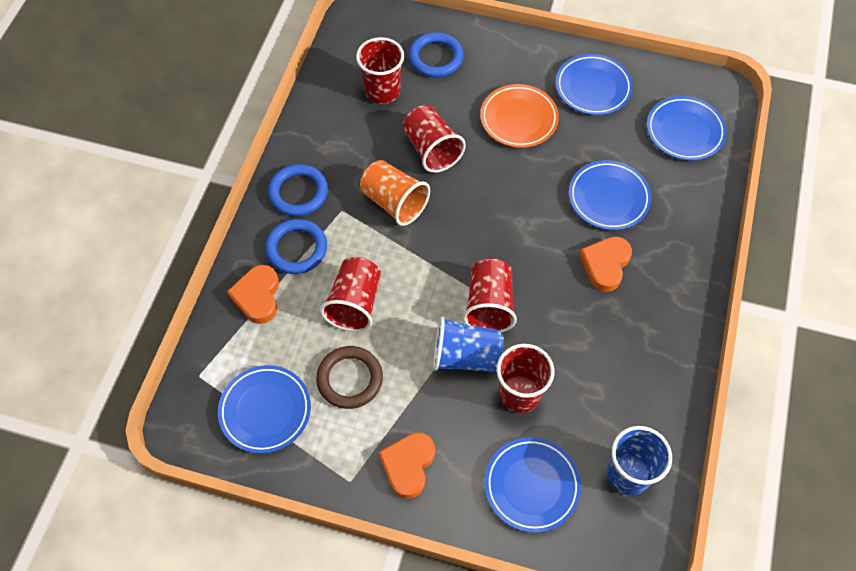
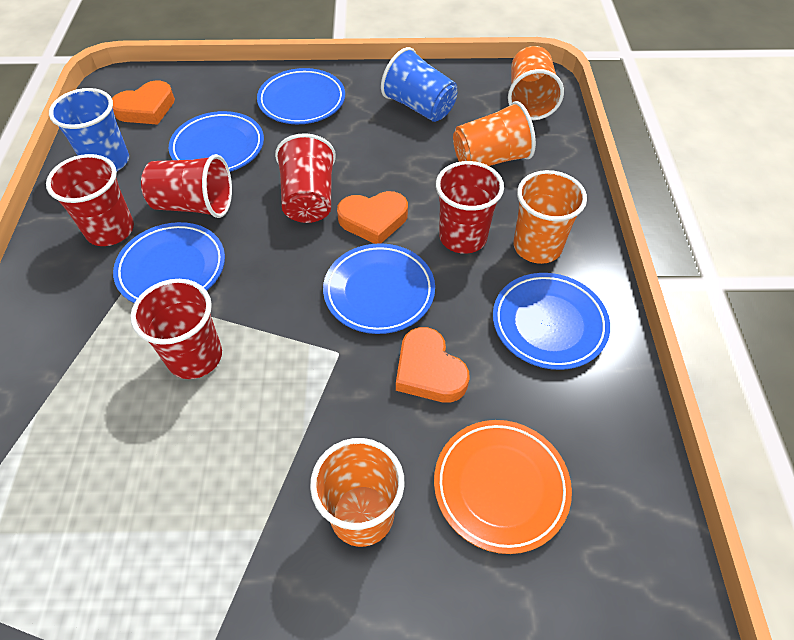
blue ring: [265,219,327,274] [268,164,328,216] [408,32,464,77] = 3 -> none = 0
brown ring: [316,346,383,409] = 1 -> none = 0
orange cup: [360,160,430,226] = 1 -> [310,438,405,547] [453,101,536,166] [508,46,564,120] [514,170,587,264] = 4

